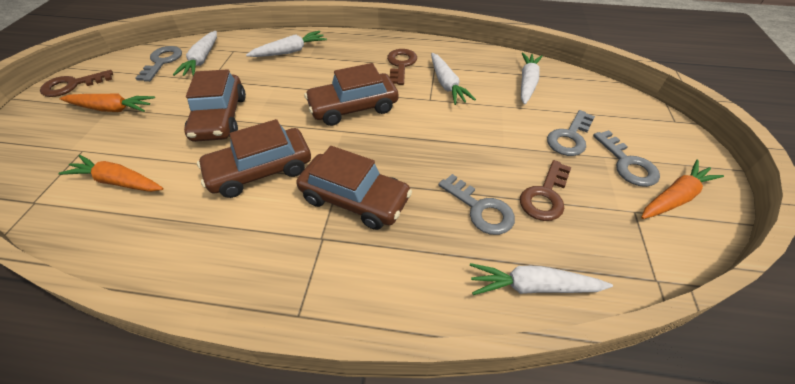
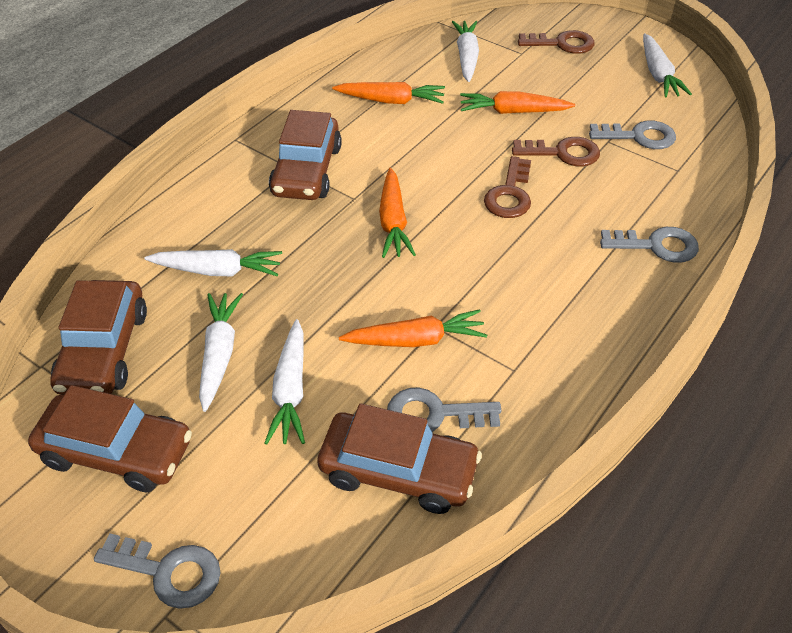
orange carrot: [58,155,164,192] [59,94,155,112] [641,160,724,219] = 3 -> [332,82,445,104] [339,309,487,347] [379,168,416,258] [460,91,575,114] = 4

